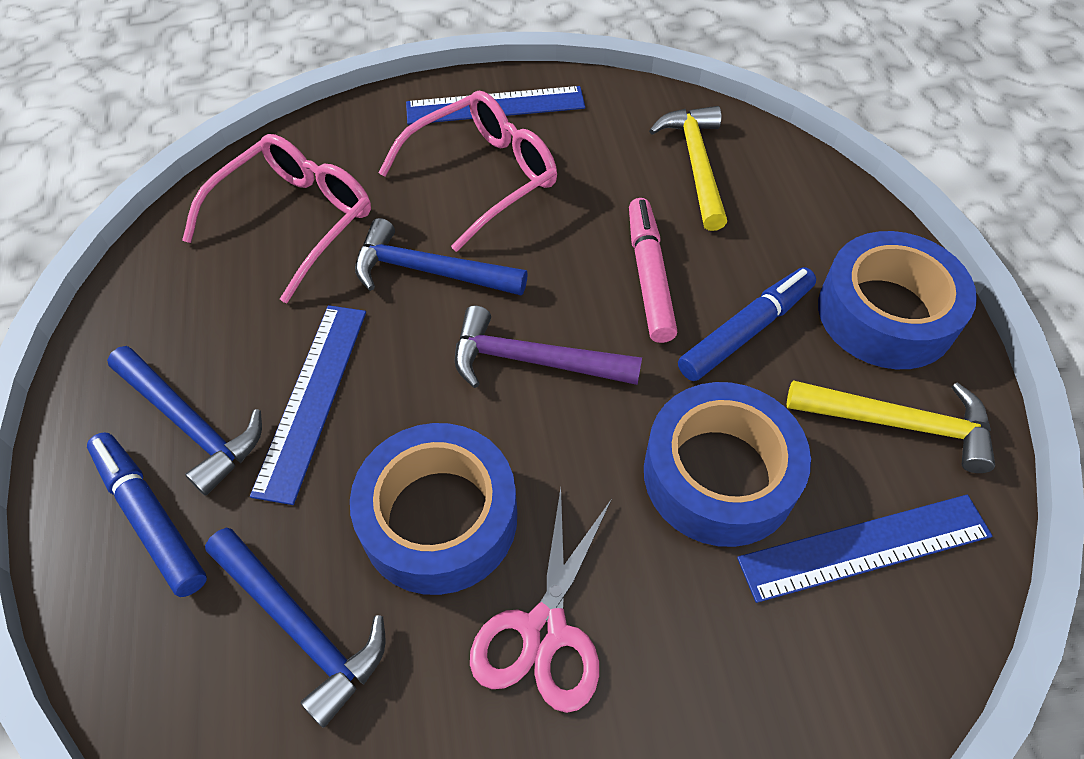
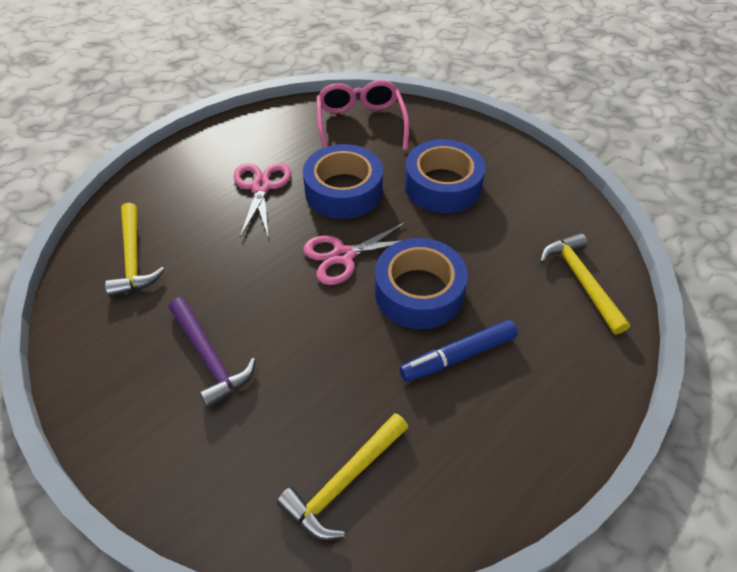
blue hammer: [107,346,262,496] [205,527,386,728] [355,218,528,296] = 3 -> none = 0
blue marker: [87,432,207,597] [678,267,816,381] = 2 -> [399,320,518,382] = 1
blue ruler: [250,305,366,505] [406,86,585,125] [737,495,992,603] = 3 -> none = 0
pink glasses: [182,134,371,304] [378,91,557,252] = 2 -> [316,80,409,150] = 1
pink marker: [629,198,677,343] = 1 -> none = 0
pink scissors: [470,488,612,713] = 1 -> [234,163,291,238] [303,222,407,285] = 2
yellow hammer: [649,106,727,231] [787,380,995,473] = 2 -> [105,203,165,297] [276,413,408,541] [540,233,630,335] = 3

